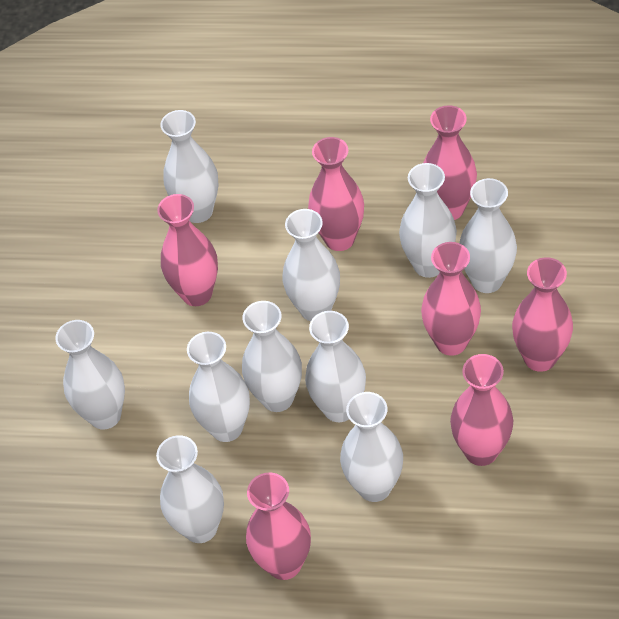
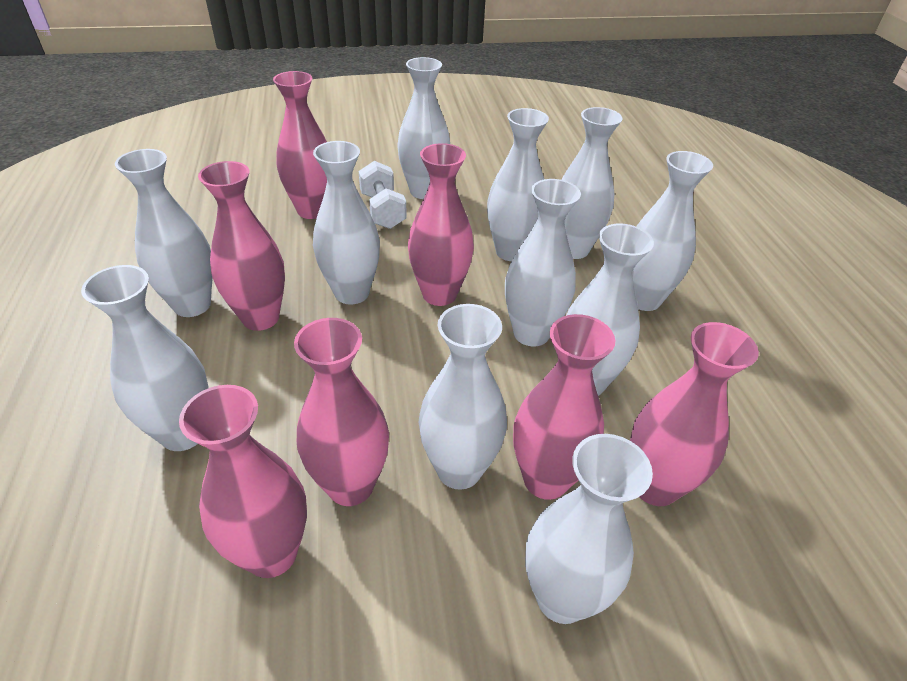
white dumbbell: none = 0 -> [359,161,407,229] = 1
white vase: [55,320,125,430] [156,435,224,543] [160,110,218,223] [187,332,250,442] [242,301,302,412] [282,209,340,321] [305,311,366,422] [340,392,403,502] [399,163,457,278] [459,178,517,293] = 10 -> [81,265,209,451] [115,149,213,317] [313,141,380,305] [397,57,450,199] [419,304,507,490] [487,108,549,261] [505,179,581,346] [525,434,653,624] [561,107,622,259] [566,224,654,396] [632,151,713,311] = 11

